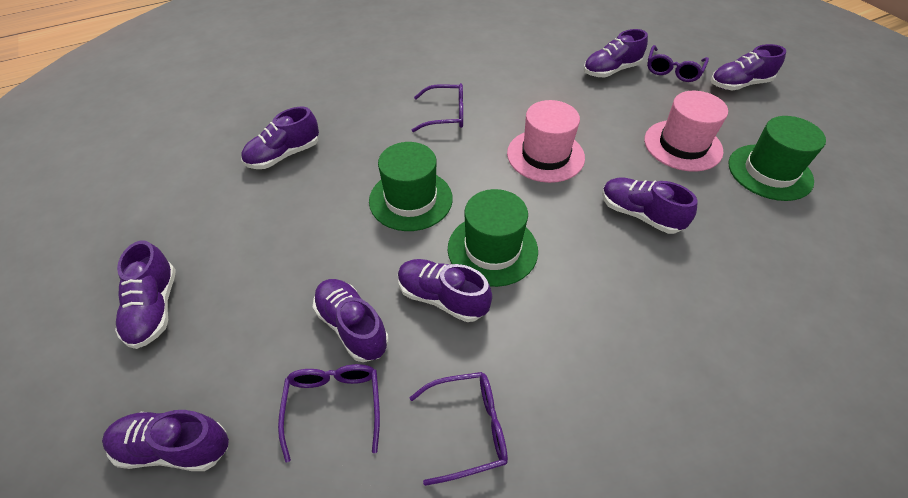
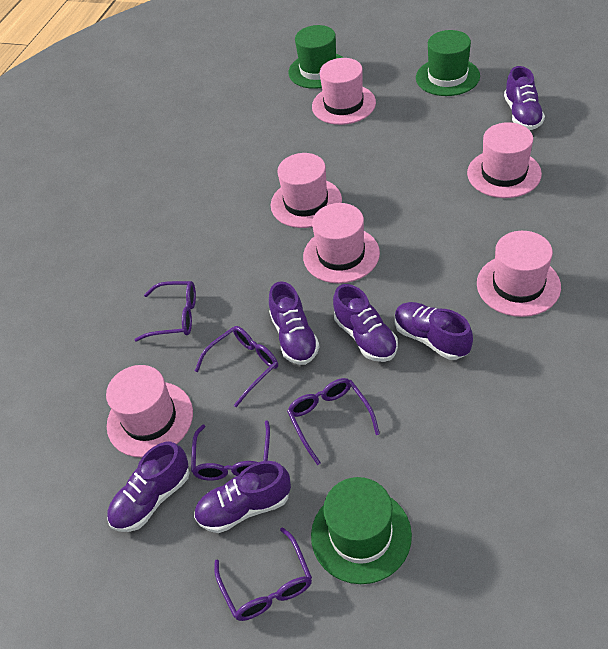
pink hat: [507,100,585,183] [644,91,728,172] = 2 -> [106,365,193,458] [271,153,342,228] [303,203,380,284] [312,58,376,125] [467,122,542,198] [477,231,561,317] = 6
purple glasses: [278,364,380,463] [409,372,508,486] [412,83,463,132] [647,45,709,82] = 4 -> [135,281,196,341] [191,420,270,481] [195,326,278,407] [214,527,312,621] [287,378,380,465] = 5
purple shoe: [102,410,229,471] [115,240,176,349] [241,107,319,169] [313,279,389,362] [398,259,492,322] [583,29,648,78] [602,177,698,234] [711,44,786,91] = 8 -> [107,442,190,532] [194,461,291,533] [269,281,320,365] [333,284,398,362] [395,302,473,360] [504,66,545,130] = 6

